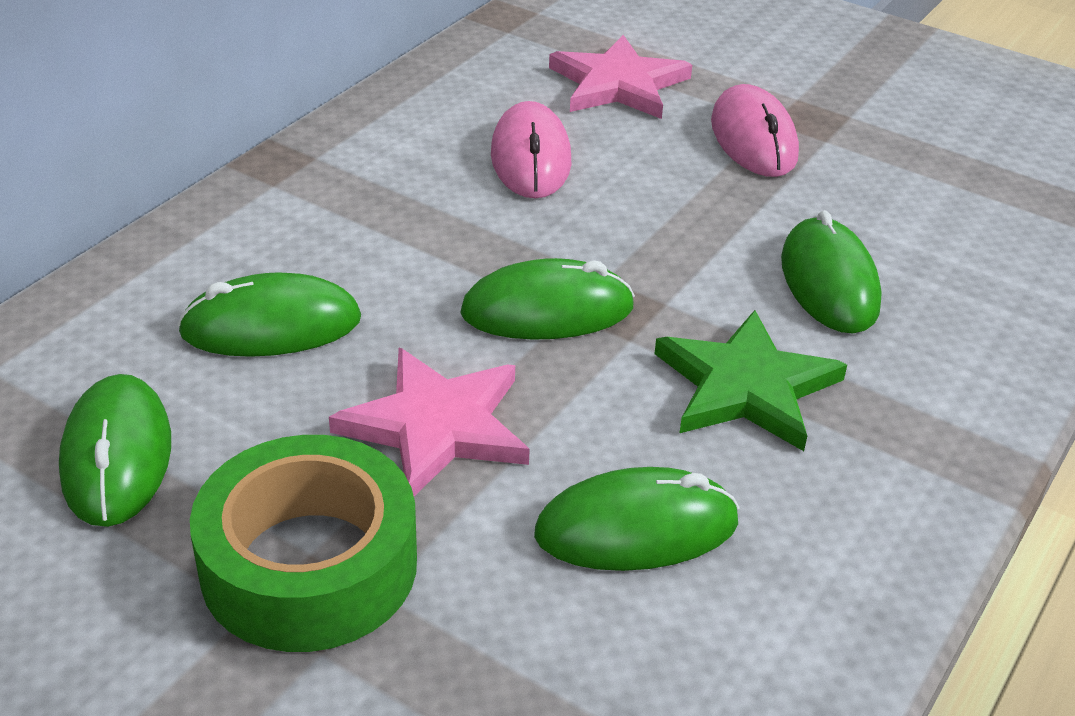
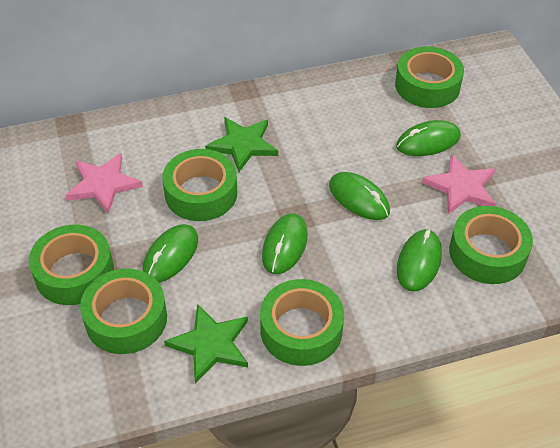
green star: [654,310,847,451] = 1 -> [164,304,248,384] [205,117,278,172] = 2
green tape: [190,435,417,652] = 1 -> [29,225,114,305] [80,269,167,354] [162,149,237,221] [260,279,344,366] [395,46,464,108] [449,206,533,284] = 6
pink mouse: [491,101,571,198] [711,84,799,177] = 2 -> none = 0

